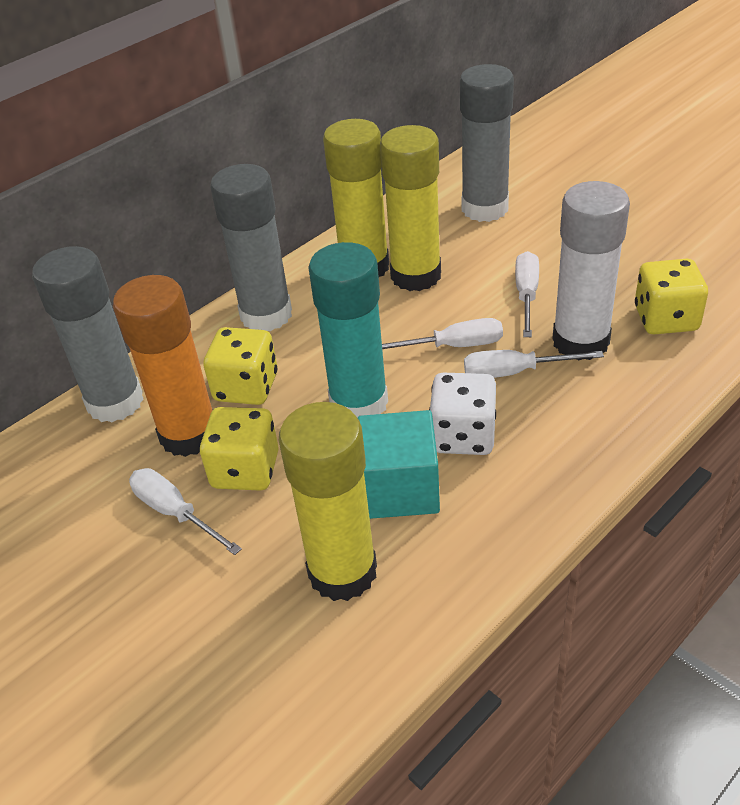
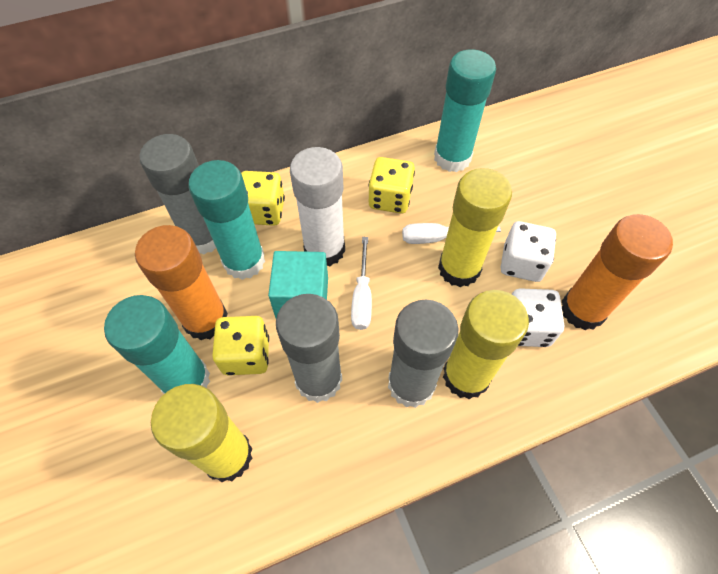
orange glue stick: [113,275,213,457] = 1 -> [135,225,228,340] [562,214,673,330] = 2
turquoise glue stick: [308,242,388,418] = 1 -> [104,295,210,394] [188,160,265,280] [434,49,496,172] = 3
white dice: [429,373,496,455] = 1 -> [501,221,556,282] [512,288,564,347] = 2
white screwdriver: [129,468,242,555] [382,318,503,349] [464,350,604,378] [515,251,539,337] = 4 -> [351,237,372,330] [402,223,501,244] = 2

